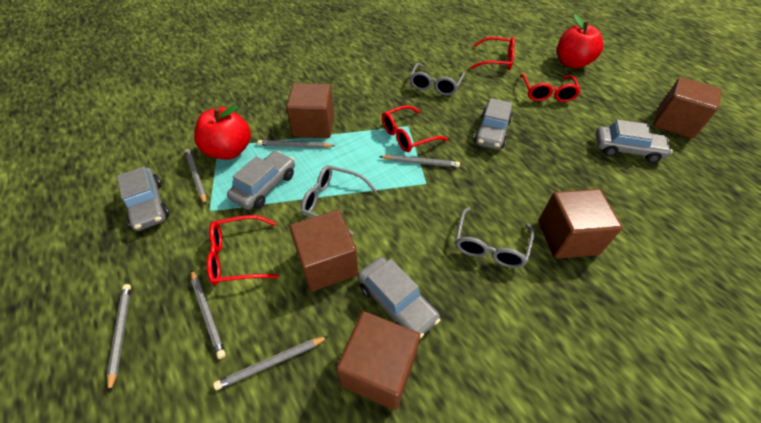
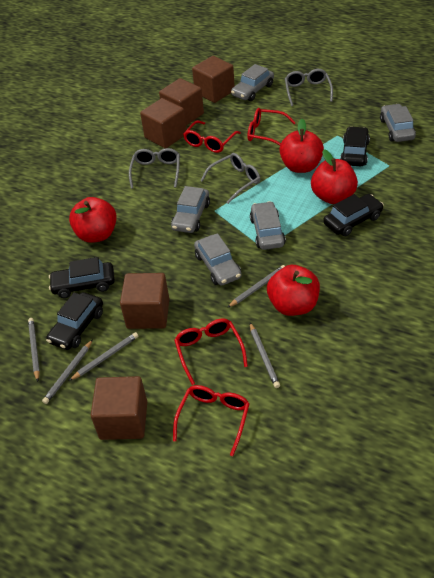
black car: none = 0 -> [46,292,103,350] [49,257,115,298] [323,194,384,236] [340,126,370,166] = 4
grey pencil: [107,284,131,393] [185,149,206,205] [191,269,226,359] [213,336,329,390] [258,140,335,148] [379,155,460,167] = 6 -> [28,318,40,382] [42,339,93,404] [69,332,138,381] [227,265,285,308] [250,323,280,388] = 5
red apple: [194,105,251,160] [557,14,603,69] = 2 -> [69,197,117,243] [267,265,320,316] [279,119,324,173] [311,149,358,204] = 4

